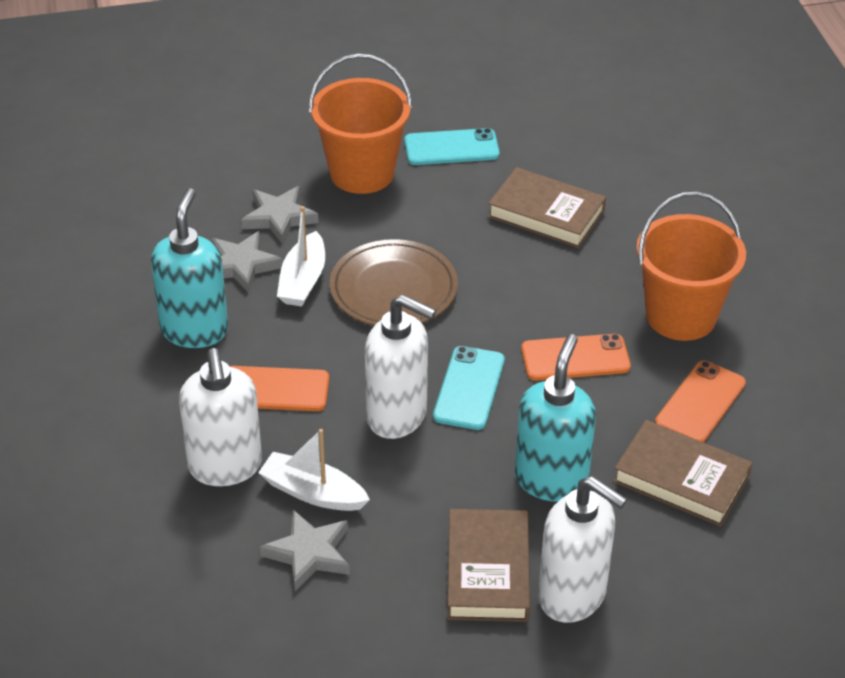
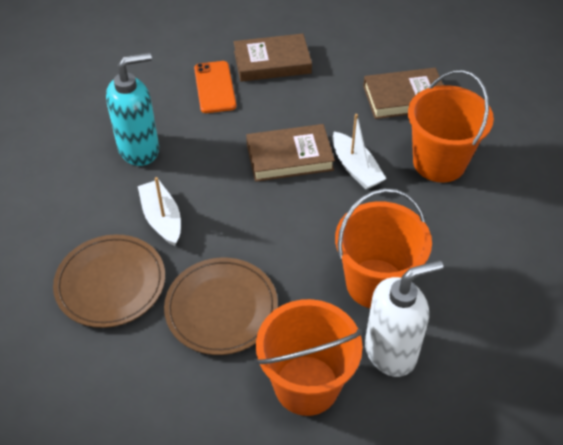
brown plate: [330,239,458,326] = 1 -> [53,234,165,328] [164,258,278,355] = 2
grey star: [212,231,283,293] [241,186,318,244] [260,510,350,591] = 3 -> none = 0
orange bucket: [309,54,412,194] [636,191,746,341] = 2 -> [256,299,363,416] [335,188,432,308] [408,70,494,183] = 3
orange phone: [229,366,329,411] [521,334,631,380] [655,361,746,442] = 3 -> [194,61,236,113] = 1
turquoise phone: [405,128,500,165] [433,346,505,430] = 2 -> none = 0
turquoise soap dispenser: [151,188,228,348] [515,334,596,502] = 2 -> [106,52,159,166] = 1
white soap dispenser: [179,348,262,486] [365,294,436,439] [538,476,627,623] = 3 -> [365,260,443,377] = 1

